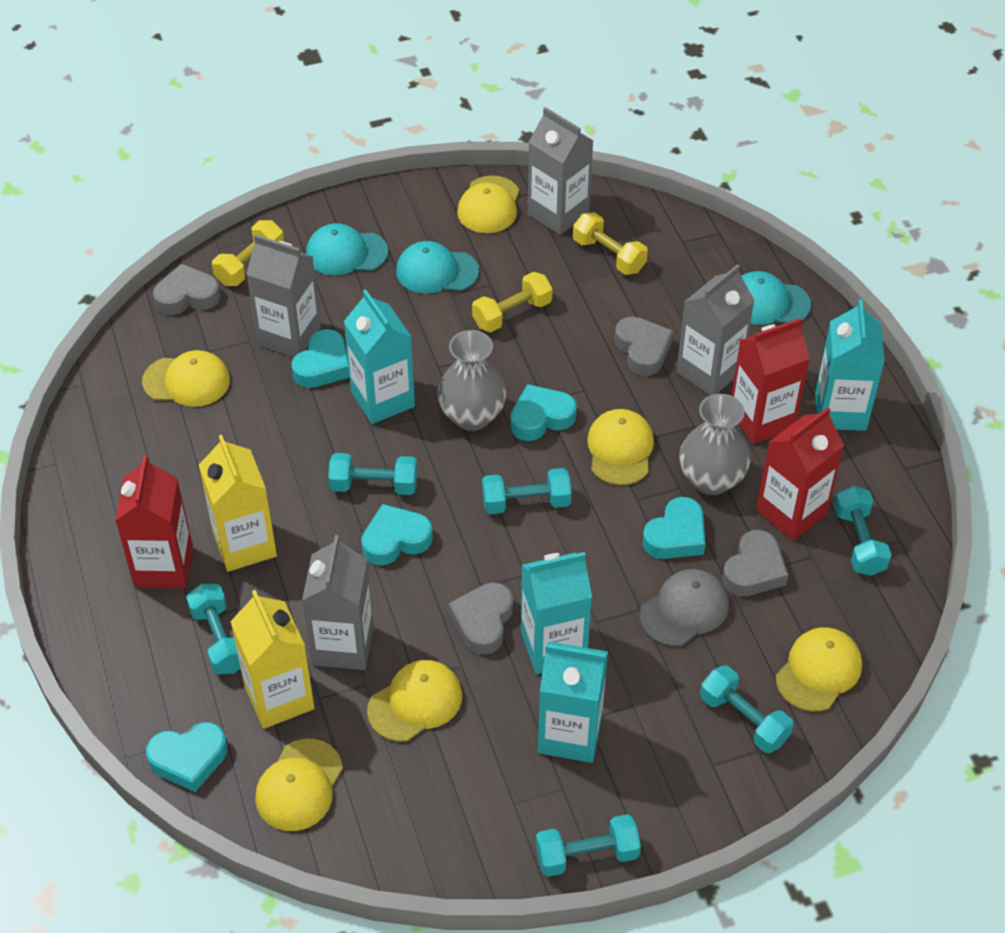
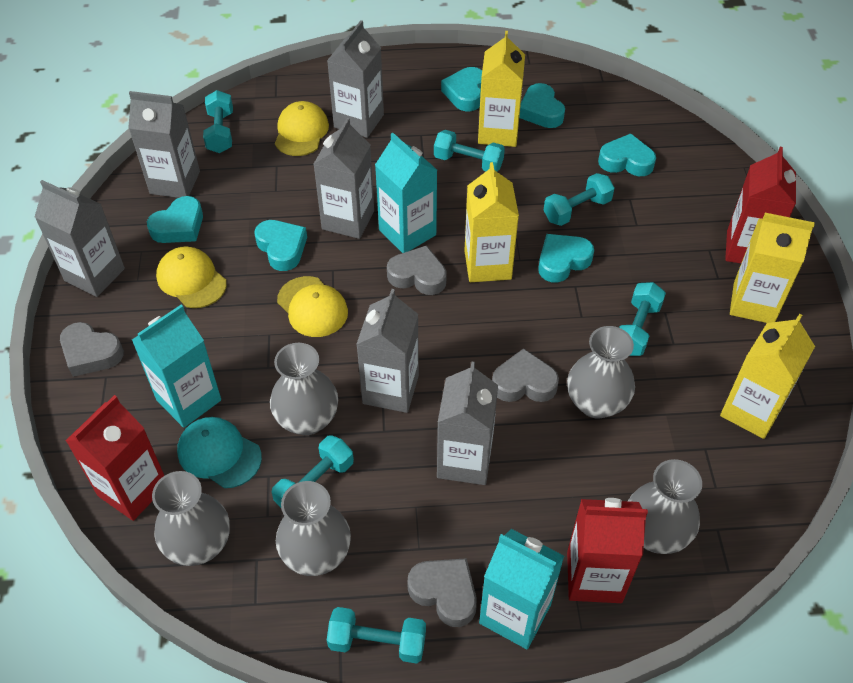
grey cap: [640,569,729,647] = 1 -> none = 0
grey carton: [246,234,321,358] [302,535,374,670] [528,107,594,235] [676,264,755,395] = 4 -> [35,180,125,297] [128,91,200,198] [314,118,374,239] [327,20,384,138] [356,289,419,413] [437,362,498,485] = 6
grey vase: [437,330,506,431] [679,394,750,495] = 2 -> [152,471,230,566] [270,343,338,435] [276,481,351,576] [567,326,635,419] [628,459,702,554] = 5
turquoise cap: [306,223,388,275] [396,241,479,293] [741,271,811,325] = 3 -> [177,417,262,488] = 1
turquoise carton: [343,289,415,424] [521,552,592,674] [538,642,608,763] [815,300,885,431] = 4 -> [132,305,221,428] [375,133,437,253] [479,529,564,649] = 3
turquoise heart: [146,722,228,792] [292,329,350,388] [361,504,433,566] [510,384,577,441] [642,497,705,559] = 5 -> [147,196,203,243] [254,220,307,271] [441,67,482,111] [519,83,565,128] [538,234,594,283] [598,133,656,176] = 6
yellow cap: [142,350,230,407] [255,739,343,831] [367,660,462,742] [457,176,519,233] [587,409,654,485] [776,627,862,712] = 6 -> [156,246,227,308] [275,101,329,156] [277,276,348,337] = 3
yellow carton: [199,435,277,572] [230,590,314,729] = 2 -> [464,162,519,282] [478,31,525,147] [720,314,815,439] [730,213,815,323] = 4
yellow dumbbell: [212,220,284,286] [472,272,553,332] [573,212,648,275] = 3 -> none = 0

